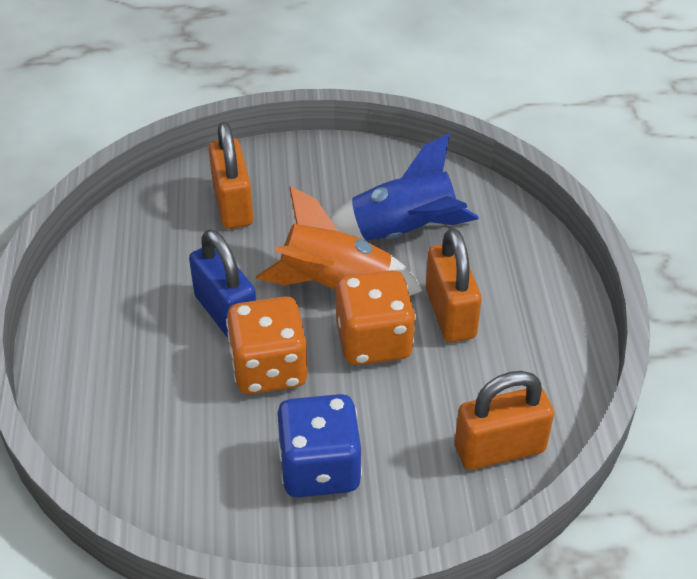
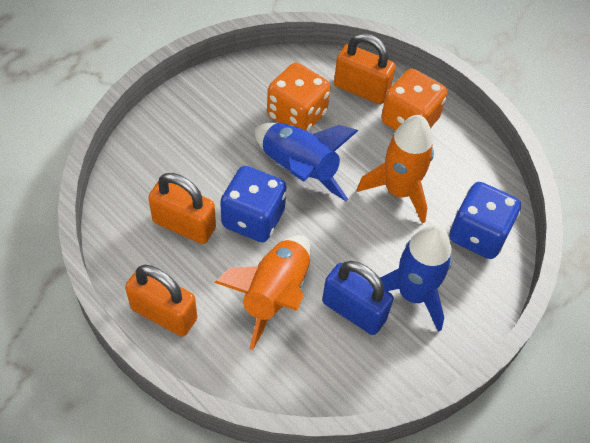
blue dice: [276,394,362,497] = 1 -> [220,166,287,242] [449,182,521,259] = 2
blue rocket: [330,133,479,241] = 1 -> [255,123,358,201] [380,225,452,332] = 2
orange rocket: [256,186,423,296] = 1 -> [214,235,311,350] [357,115,434,223] = 2

